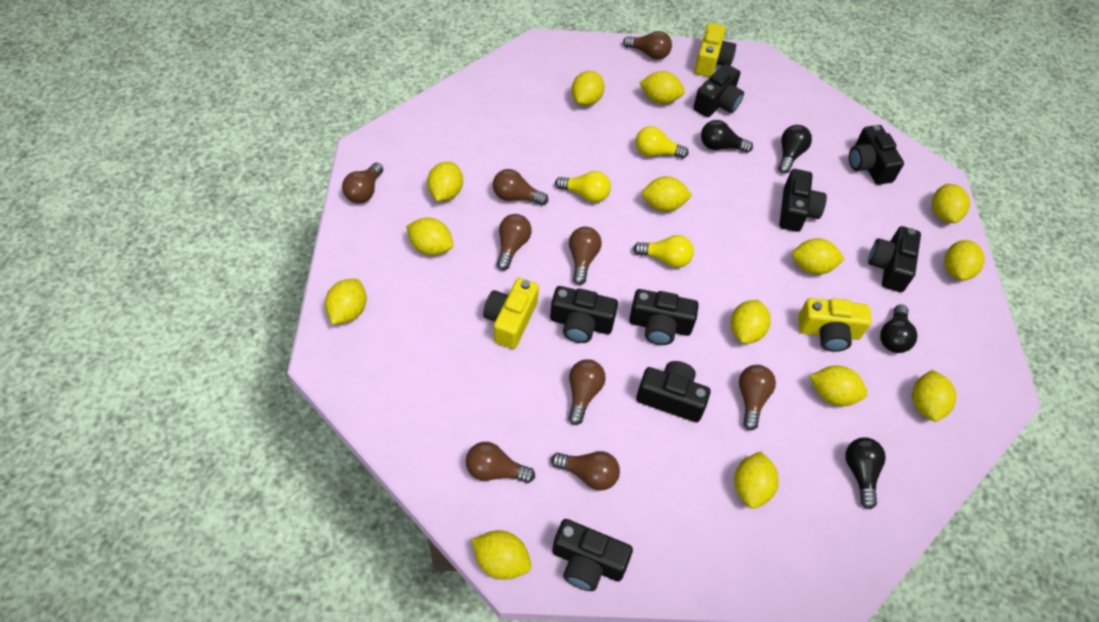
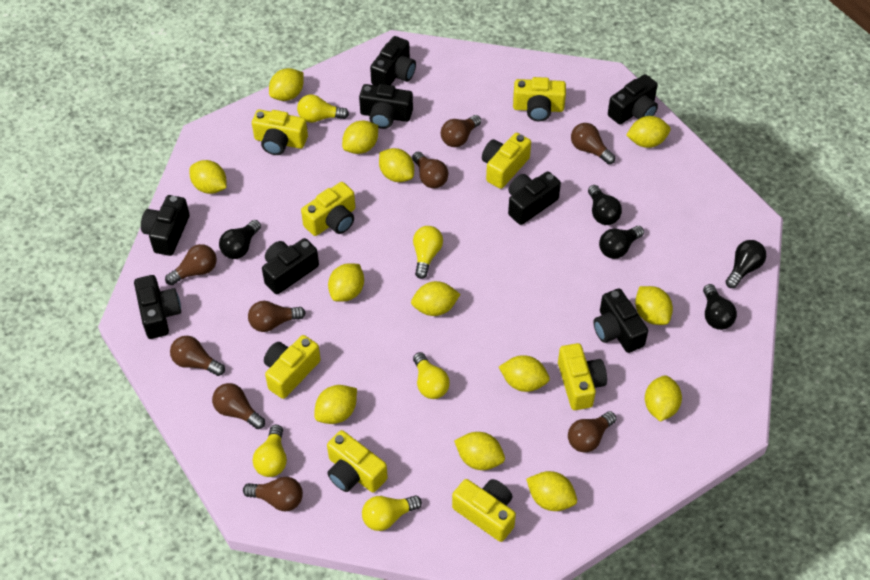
black light bulb: [701,120,753,153] [778,125,812,174] [845,437,886,510] [880,304,917,353] = 4 -> [219,220,261,259] [588,185,622,225] [599,226,644,259] [703,284,737,330] [726,240,766,288] = 5
yellow camera: [483,278,539,349] [694,23,736,77] [798,298,872,352] = 3 -> [252,109,308,155] [264,335,321,399] [301,182,355,236] [327,430,388,493] [452,479,516,542] [482,133,531,189] [513,77,566,121] [558,343,607,410] = 8
yellow lemon: [325,279,367,324] [406,218,453,256] [427,162,463,201] [471,530,531,580] [571,71,605,106] [640,71,685,104] [642,176,692,212] [731,300,770,344] [734,451,779,509] [792,238,844,275] [809,366,868,406] [912,370,956,421] [932,184,970,223] [944,240,985,281] = 14 -> [190,160,227,194] [269,68,304,101] [314,385,357,424] [328,263,364,302] [342,120,378,154] [379,148,414,182] [411,281,460,316] [454,432,505,470] [499,355,550,392] [526,471,577,511] [626,116,671,148] [635,286,673,325] [645,375,682,422] = 13
yellow light bulb: [555,171,611,203] [633,235,694,268] [636,126,689,159] = 3 -> [253,425,287,477] [297,94,349,123] [362,495,422,531] [413,226,443,279] [413,352,450,399] = 5

